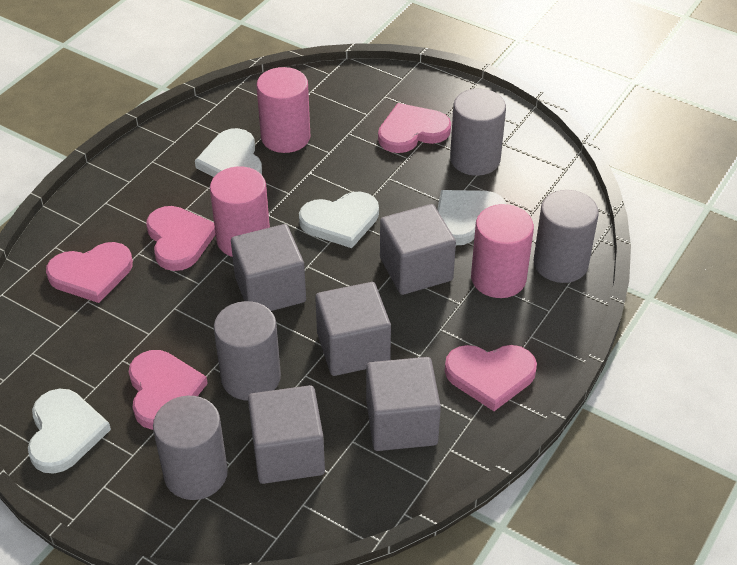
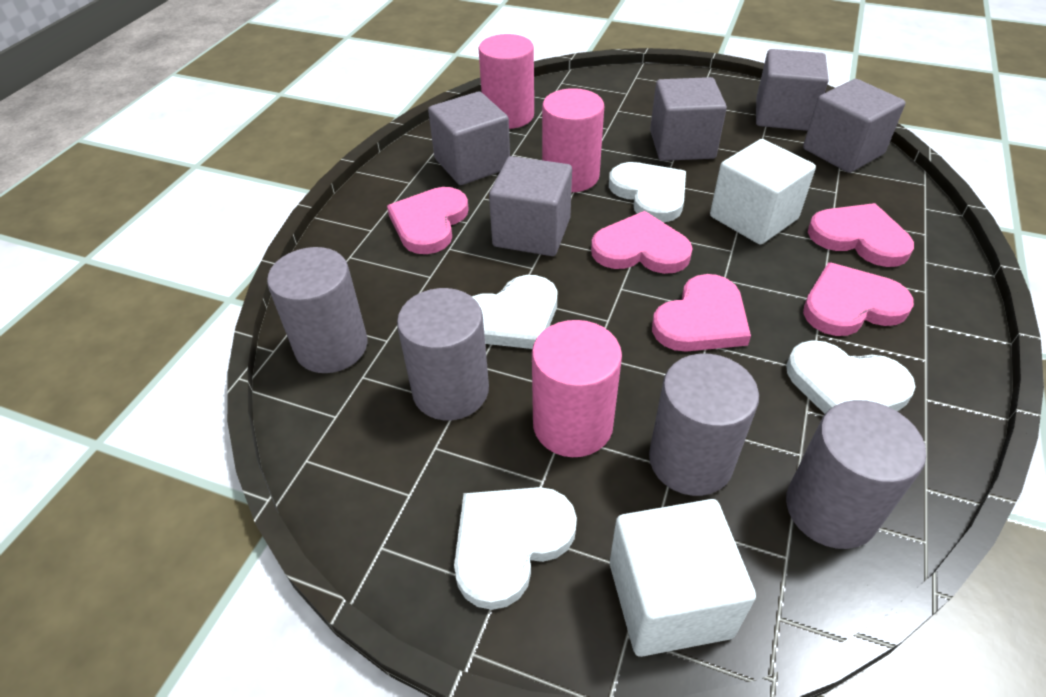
white cube: none = 0 -> [610,499,756,657] [710,139,816,245] = 2

